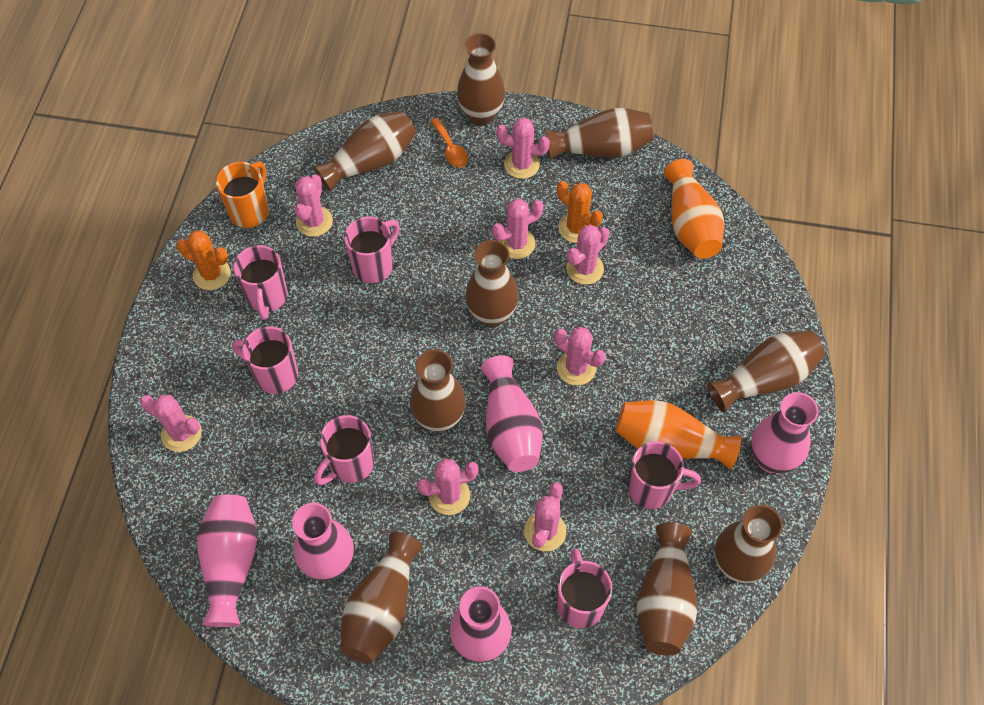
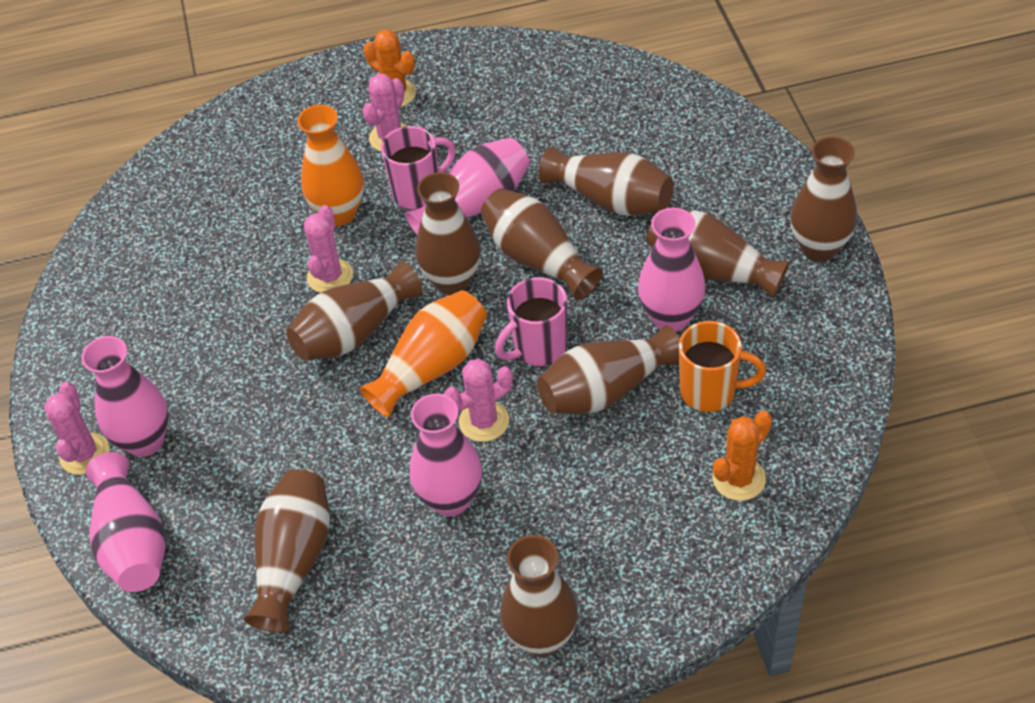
orange spoon: [430,118,468,168] = 1 -> none = 0
pink cactus: [140,395,202,452] [295,174,333,237] [417,459,479,515] [492,199,543,259] [496,117,550,179] [524,482,567,552] [555,327,605,385] [566,225,609,285] = 8 -> [44,382,109,475] [304,205,353,293] [363,74,407,152] [444,359,513,442] = 4
pink mug: [232,326,298,394] [233,245,288,320] [314,415,374,485] [344,216,400,283] [557,548,612,628] [628,441,701,509] = 6 -> [381,126,456,210] [495,277,567,366] = 2

